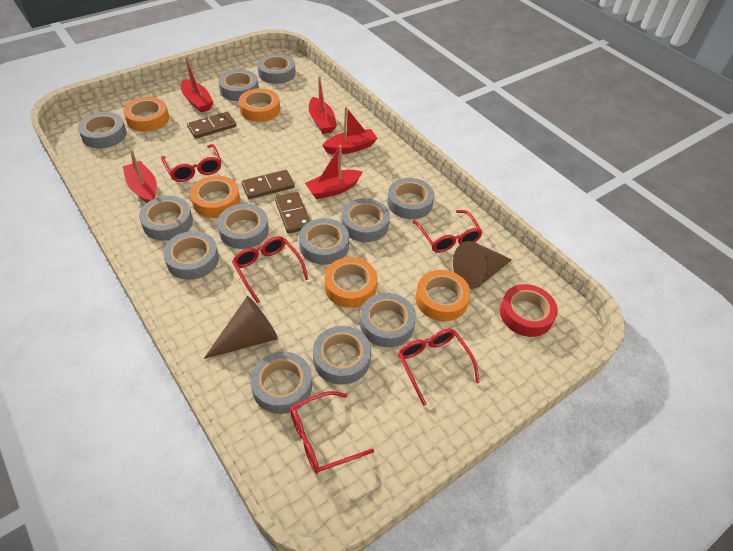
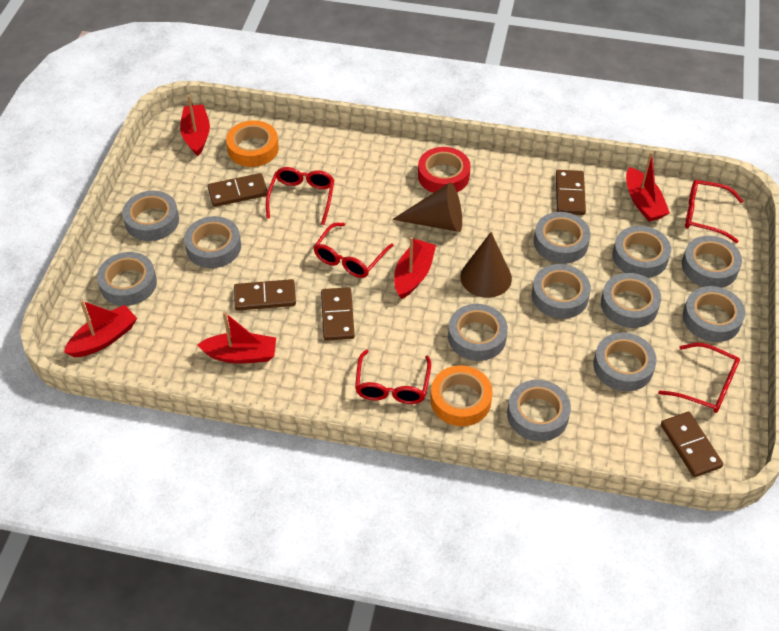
brown domino: [187,112,236,139] [241,170,295,199] [275,192,310,234] = 3 -> [208,173,268,207] [234,279,296,311] [321,287,355,341] [556,170,586,215] [661,412,723,477] = 5
orange tape: [123,97,169,132] [190,176,240,218] [239,88,280,122] [324,257,378,308] [416,270,471,321] = 5 -> [226,120,279,167] [431,365,493,426] = 2

